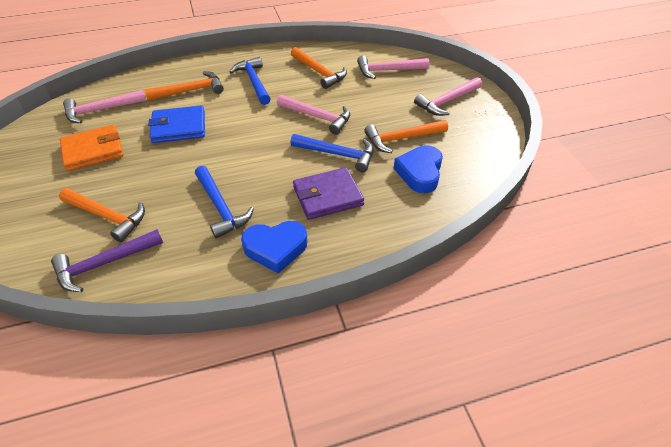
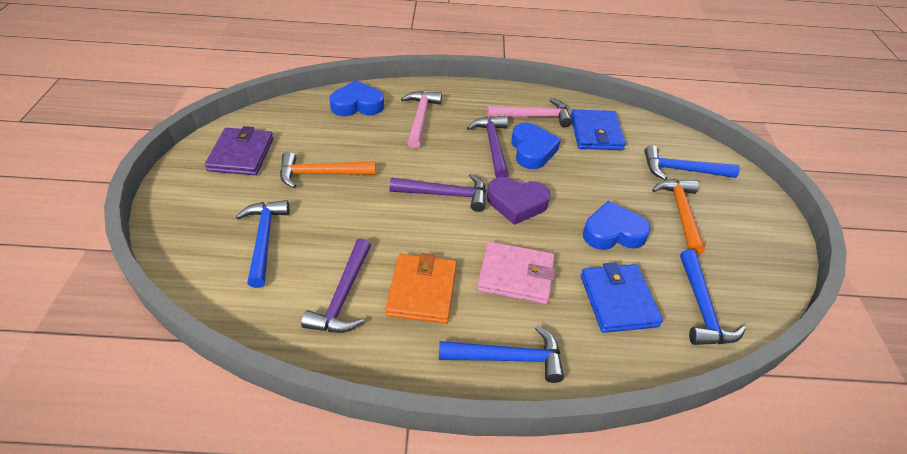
blue hammer: [195,166,254,238] [230,57,271,105] [290,134,374,172] = 3 -> [236,200,290,288] [439,326,564,383] [644,145,740,180] [680,249,746,345] = 4
blue heart: [241,221,308,274] [394,145,443,193] = 2 -> [329,80,384,116] [511,123,561,169] [583,201,651,250] = 3
blue wallet: [148,105,205,143] = 1 -> [571,109,626,150] [581,262,663,333] = 2
orange hammer: [59,188,145,242] [145,71,224,101] [291,47,347,89] [364,120,448,153] = 4 -> [280,152,376,188] [652,179,705,255] = 2
pink hammer: [63,90,146,123] [277,95,350,135] [357,55,429,79] [414,77,482,116] = 4 -> [401,91,442,149] [487,98,572,127] = 2
pink wallet: none = 0 -> [477,241,555,304] = 1
purple hammer: [51,229,163,292] = 1 -> [301,238,371,333] [390,173,486,212] [467,116,509,178] = 3
purple heart: none = 0 -> [487,177,551,225] = 1

